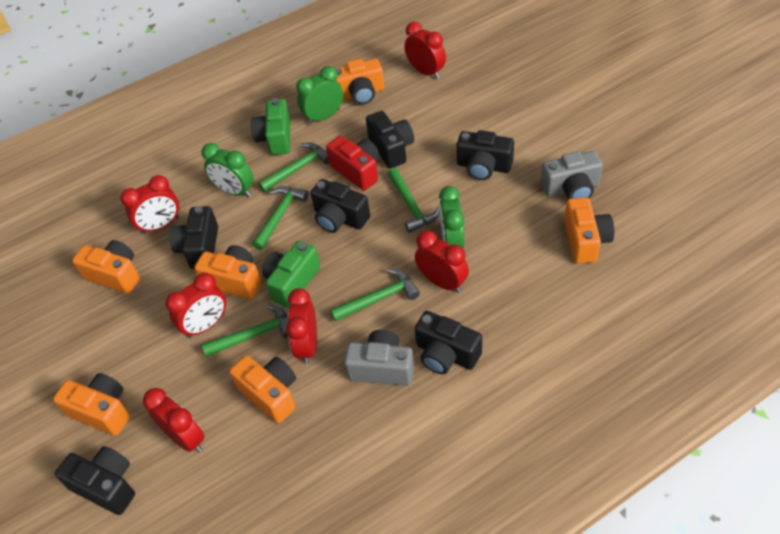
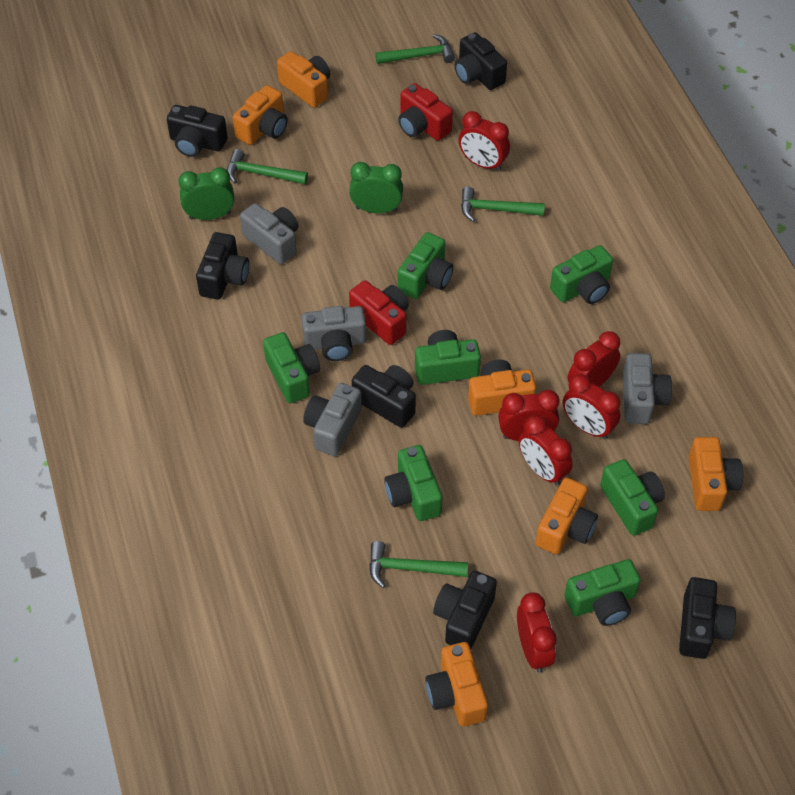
green camera: [251,98,290,155] [262,241,320,308] = 2 -> [263,332,320,403] [384,445,442,521] [398,232,454,299] [415,330,481,385] [550,245,613,304] [564,559,641,626] [600,459,665,536] = 7
green clock: [201,143,254,197] [296,66,343,125] [439,186,465,249] = 3 -> [178,167,234,220] [349,162,403,213] = 2
green hammer: [202,304,289,357] [252,186,309,250] [258,142,329,192] [330,269,420,322] [387,168,440,233] = 5 -> [227,149,308,184] [369,541,468,588] [375,34,455,64] [461,187,545,222] = 4
grey camera: [344,330,414,386] [541,151,603,199] = 2 -> [240,203,298,264] [302,306,366,361] [303,383,362,456] [623,353,672,424] = 4
red camera: [326,136,380,190] = 1 -> [349,280,409,345] [398,83,453,141] = 2

